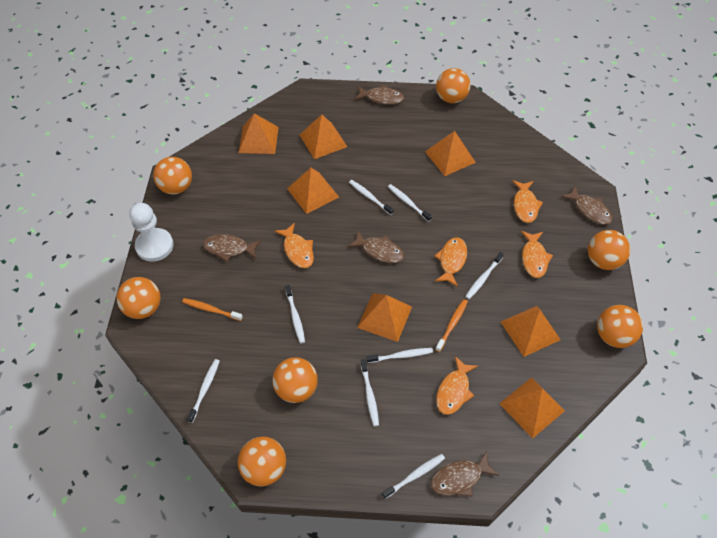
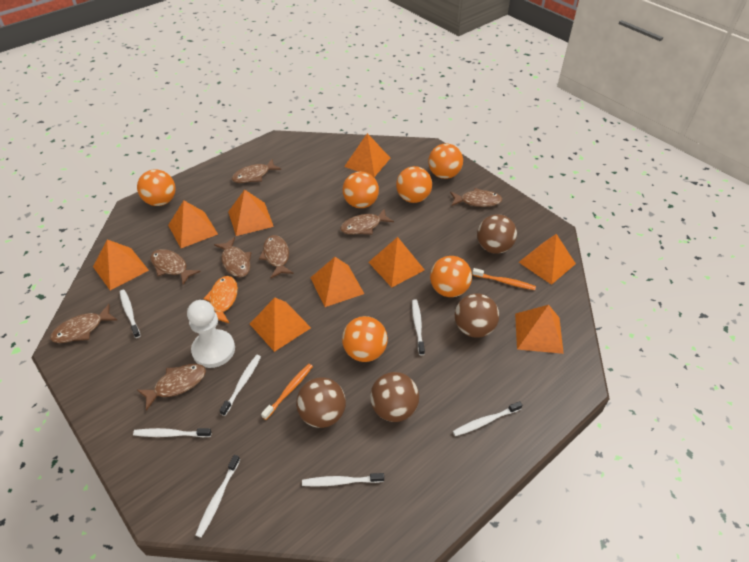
brown ball: none = 0 -> [296,377,346,428] [370,372,419,422] [455,293,499,338] [477,214,517,254] = 4
brown fish: [203,234,261,262] [348,231,404,263] [355,85,404,105] [431,451,499,497] [561,186,613,225] = 5 -> [50,304,117,343] [137,364,206,411] [150,249,201,285] [214,237,251,277] [232,159,281,183] [259,235,294,278] [340,209,394,235] [450,188,502,207] = 8
orange ball: [116,277,161,319] [153,157,192,194] [238,437,286,487] [272,357,318,403] [436,68,470,103] [588,230,630,270] [597,305,643,348] = 7 -> [137,169,176,206] [342,316,388,362] [343,172,379,208] [396,166,432,203] [428,143,463,179] [430,256,472,297] = 6
orange fish: [275,223,314,268] [435,237,467,287] [436,356,478,415] [513,180,543,223] [521,231,553,278] = 5 -> [203,276,238,324] = 1
orange pyramid: [239,113,279,154] [287,168,339,214] [300,114,347,159] [357,293,412,342] [425,131,476,176] [499,377,565,439] [501,306,561,357] = 7 -> [93,239,149,290] [168,200,218,248] [228,190,274,236] [250,297,311,352] [311,257,364,307] [344,133,390,177] [368,237,425,287] [515,305,564,354] [519,234,576,285] = 9
white toothbrush: [187,359,220,423] [285,285,305,344] [349,180,394,215] [360,359,379,427] [366,348,433,363] [382,454,445,499] [388,184,432,222] [465,252,504,299] = 8 -> [120,290,141,338] [133,428,212,437] [195,455,240,538] [219,355,261,416] [302,473,384,487] [412,299,425,355] [453,401,523,436] = 7

